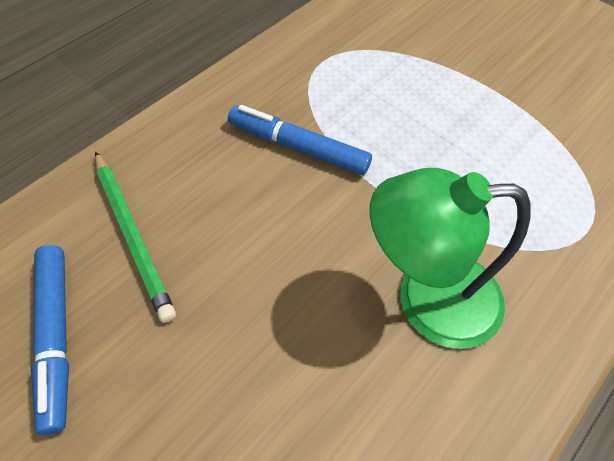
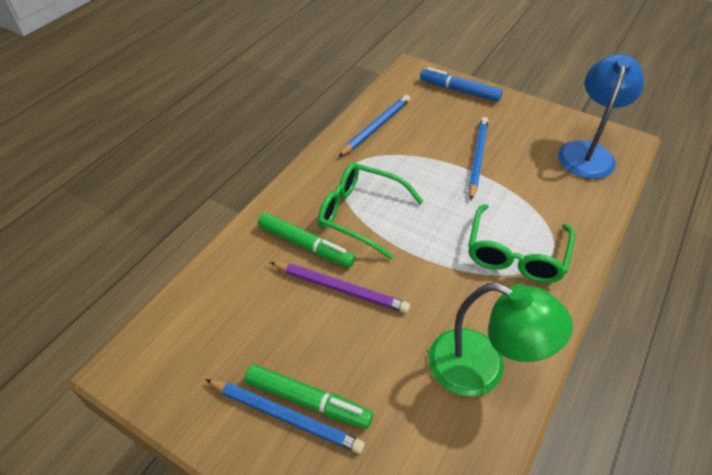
blue lamp: none = 0 -> [558,54,644,179] = 1
blue marker: [31,245,69,435] [228,105,372,175] = 2 -> [420,67,503,102] = 1
blue pencil: none = 0 -> [205,379,365,454] [338,95,410,157] [469,117,489,200] = 3
green glasses: none = 0 -> [318,163,423,259] [468,204,575,283] = 2
green marker: none = 0 -> [244,364,373,429] [258,213,355,268] = 2
green pencil: [95,151,176,323] = 1 -> none = 0
purple pencil: none = 0 -> [270,262,410,313] = 1

